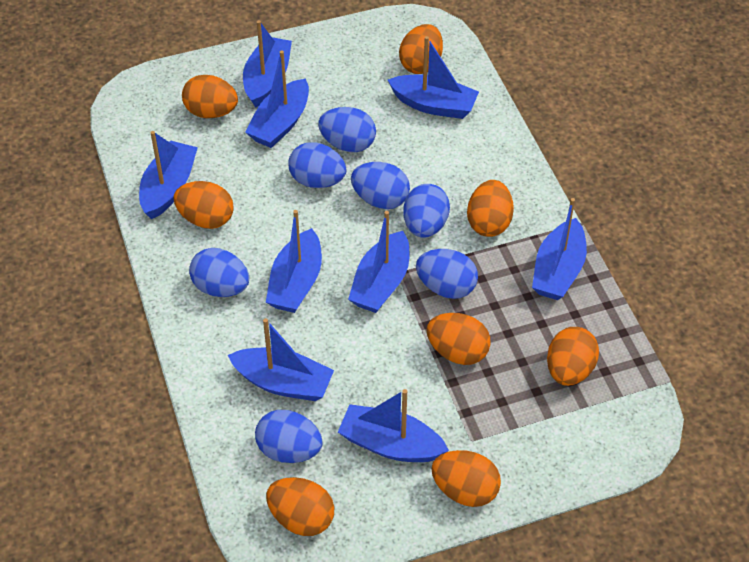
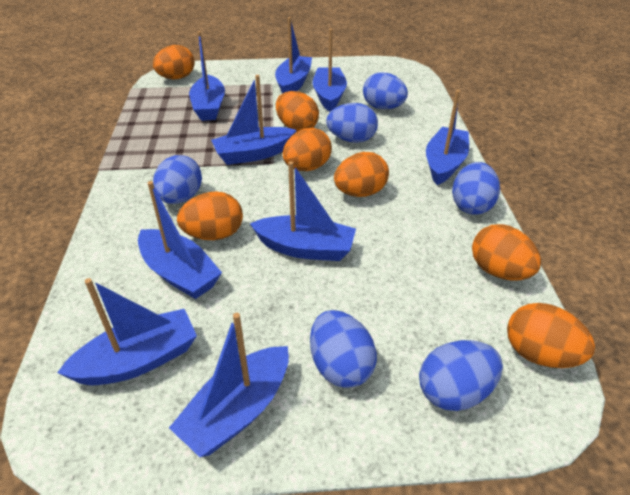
blue egg: [189,248,249,297] [255,410,323,463] [289,142,346,188] [318,107,376,152] [351,162,410,209] [403,184,450,238] [416,249,478,299] = 7 -> [153,155,202,204] [310,310,377,388] [326,103,378,143] [363,72,408,109] [419,340,503,411] [452,162,500,215] = 6
orange egg: [173,181,234,229] [182,75,238,118] [266,477,334,536] [399,24,443,74] [426,313,491,365] [431,450,501,507] [467,180,514,237] [547,327,599,386] = 8 -> [153,45,195,79] [177,191,243,240] [276,91,319,132] [283,128,332,171] [334,152,389,197] [472,224,541,281] [507,303,595,368] = 7

